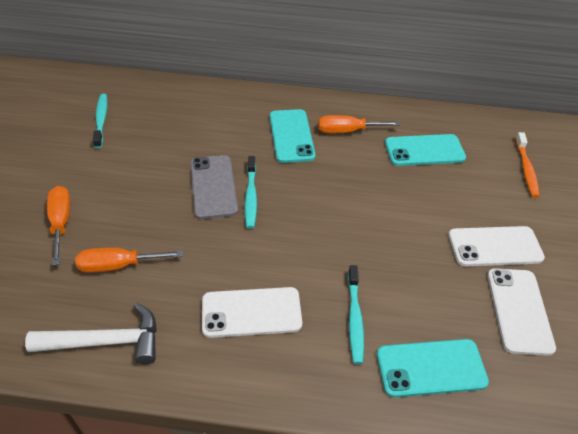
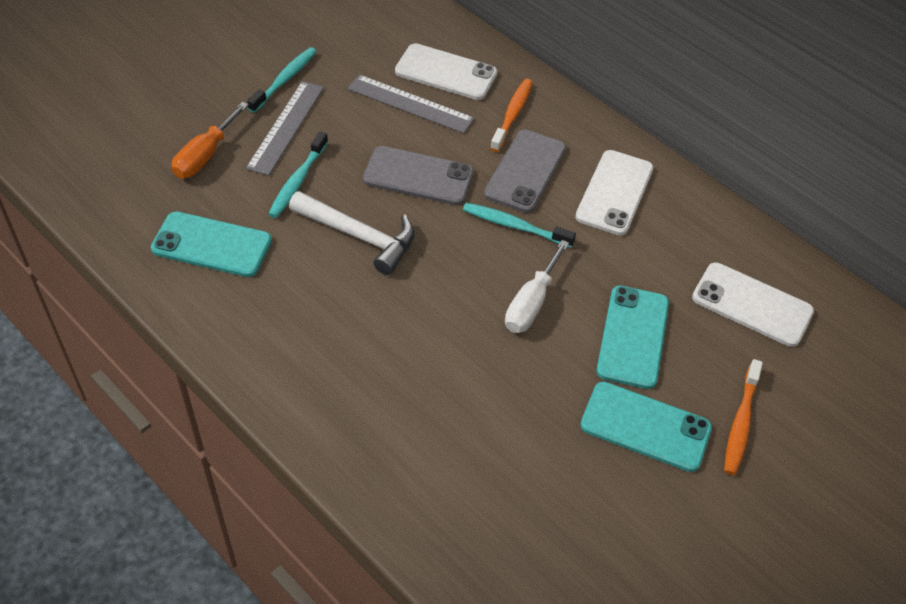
grey phone: [190,155,238,219] = 1 -> [363,146,474,205] [484,130,566,213] = 2
grey ruler: none = 0 -> [246,81,324,176] [348,75,474,133] = 2
orange screwdriver: [47,186,70,266] [75,248,183,273] [318,115,400,133] = 3 -> [172,102,249,178] = 1
orange toothbrush: [515,132,540,198] = 1 -> [490,79,533,152] [724,359,763,475] = 2
white screwdriver: none = 0 -> [505,240,569,333] = 1

